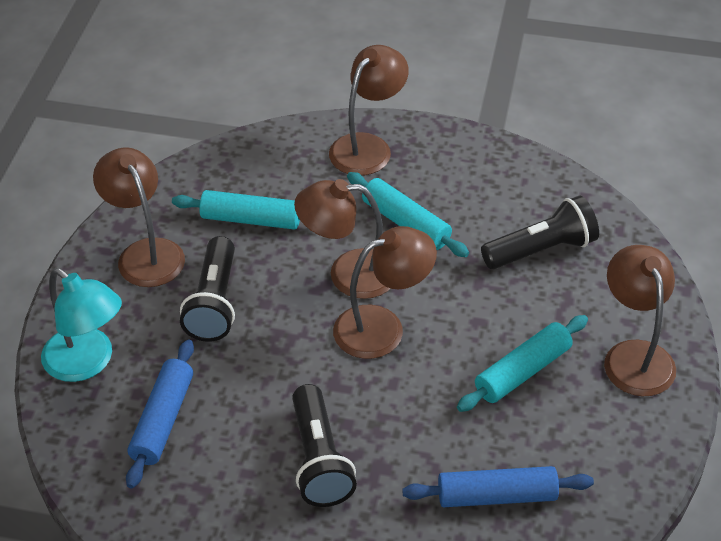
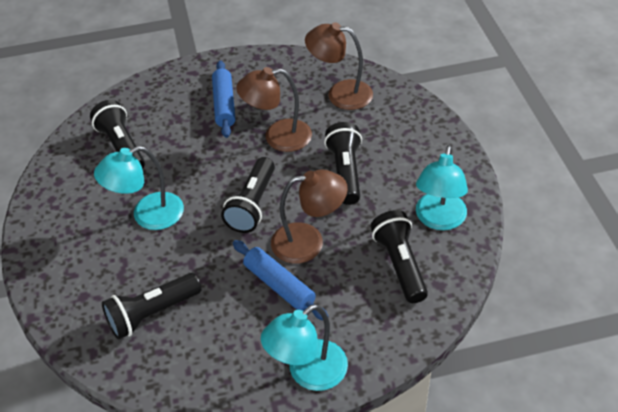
black flashlight: [180,236,235,342] [292,384,357,507] [481,195,599,269] = 3 -> [90,100,145,169] [102,273,202,340] [221,157,275,233] [324,122,362,205] [370,210,428,303] = 5
brown lamp: [93,147,185,287] [294,179,391,299] [329,45,409,175] [333,226,437,359] [604,245,676,396] = 5 -> [236,67,312,152] [271,169,348,264] [305,22,373,110] = 3
turquoise lamp: [41,268,122,382] = 1 -> [94,146,184,230] [261,304,348,391] [416,145,468,230] = 3
turquoise rolling pin: [172,190,300,230] [347,172,469,257] [457,315,588,412] = 3 -> none = 0

